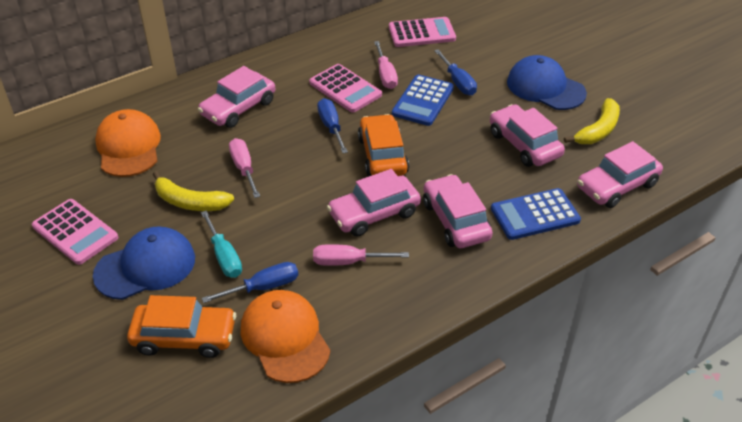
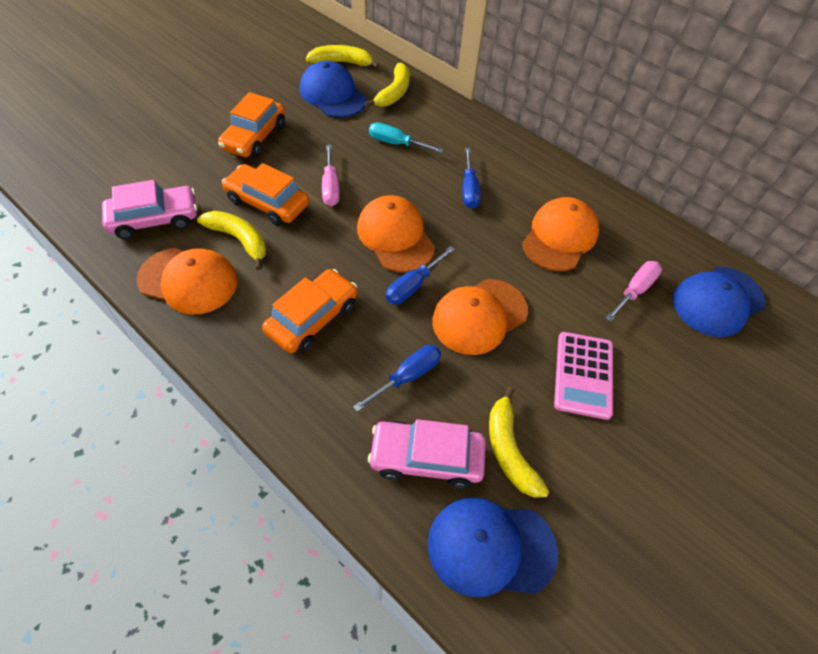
blue calculator: [392,75,454,126] [491,188,581,240] = 2 -> none = 0
blue cap: [93,226,195,300] [507,55,587,110] = 2 -> [300,61,367,118] [428,497,558,597] [673,266,765,337] = 3
orange cap: [95,109,161,177] [241,290,330,383] = 2 -> [136,248,238,314] [357,195,435,272] [432,279,528,355] [522,197,599,271] = 4
orange car: [127,295,236,358] [358,114,409,176] = 2 -> [218,92,285,158] [222,163,309,226] [262,269,357,353] = 3
pink calculator: [32,199,118,265] [309,64,382,113] [389,17,456,47] = 3 -> [554,332,613,420] = 1
pink car: [198,66,275,128] [327,169,421,237] [423,174,493,248] [490,104,565,167] [577,141,663,208] = 5 -> [102,180,197,239] [368,419,486,489] = 2
pink screwdriver: [229,138,260,198] [313,244,409,266] [374,41,398,89] = 3 -> [322,145,340,206] [605,261,662,322] = 2
yellow banana: [153,171,234,211] [564,98,620,144] = 2 -> [197,211,266,270] [306,45,379,68] [365,63,410,107] [489,387,549,497] = 4

